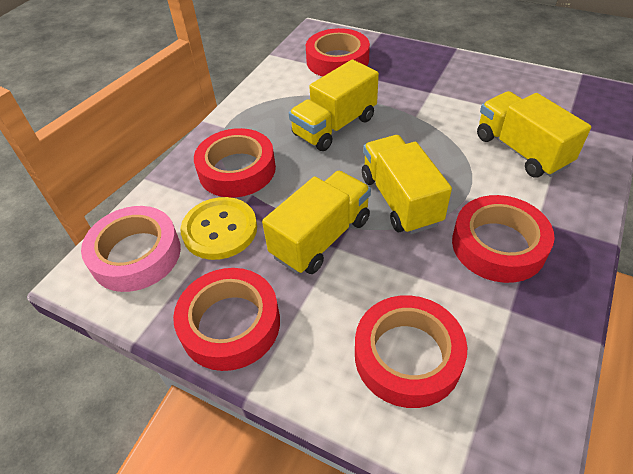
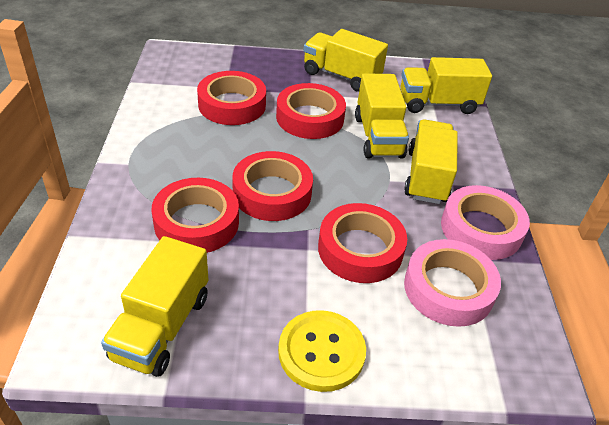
pink tape: [81,206,181,292] = 1 -> [404,239,501,327] [441,185,530,260] = 2
yellow truck: [262,171,371,274] [289,60,379,151] [362,135,452,234] [477,91,591,178] = 4 -> [101,236,208,377] [303,29,388,92] [355,73,409,158] [400,57,492,114] [404,119,458,204] = 5

